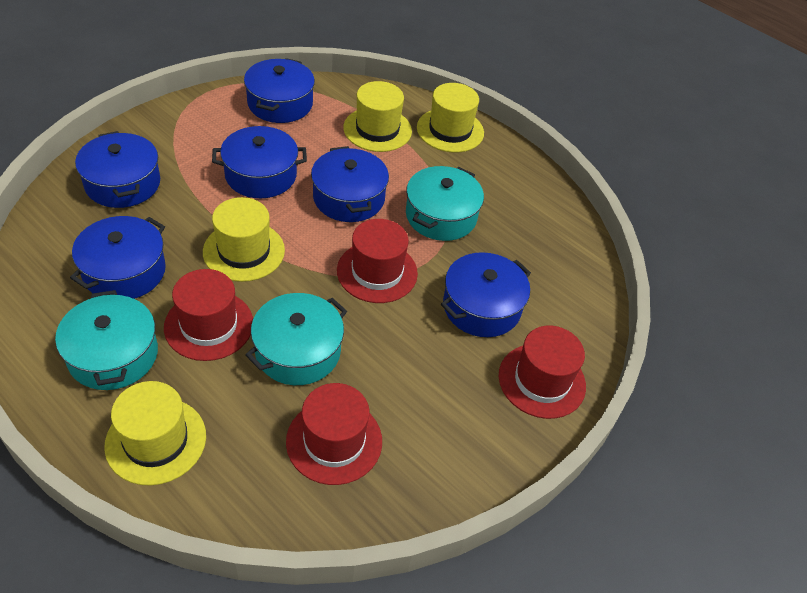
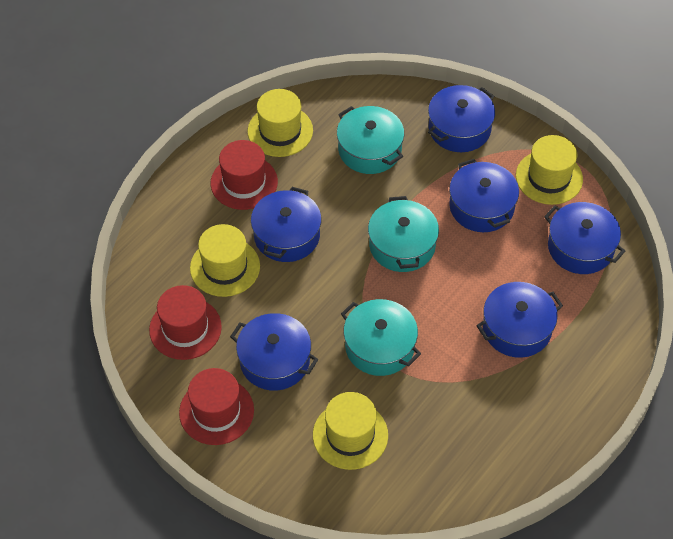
red hat: [164,269,253,361] [286,383,382,485] [337,219,418,303] [499,326,586,419] = 4 -> [149,285,222,360] [179,368,254,445] [211,140,278,210] = 3

